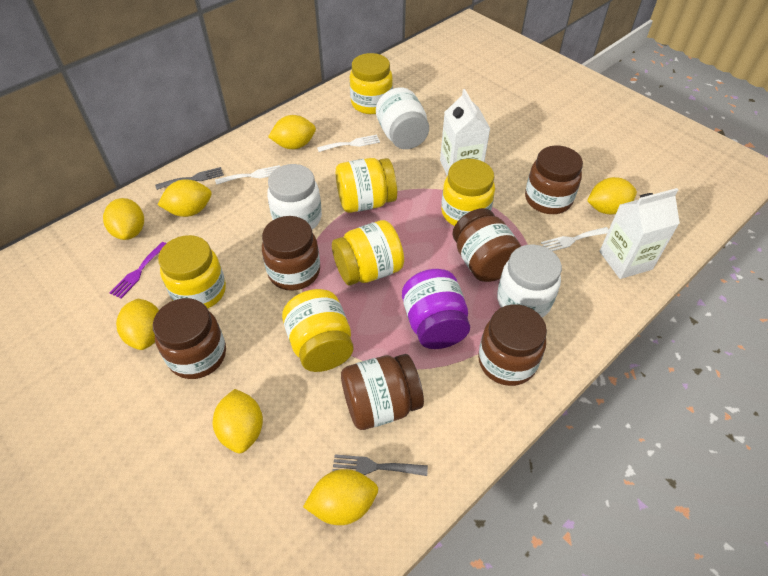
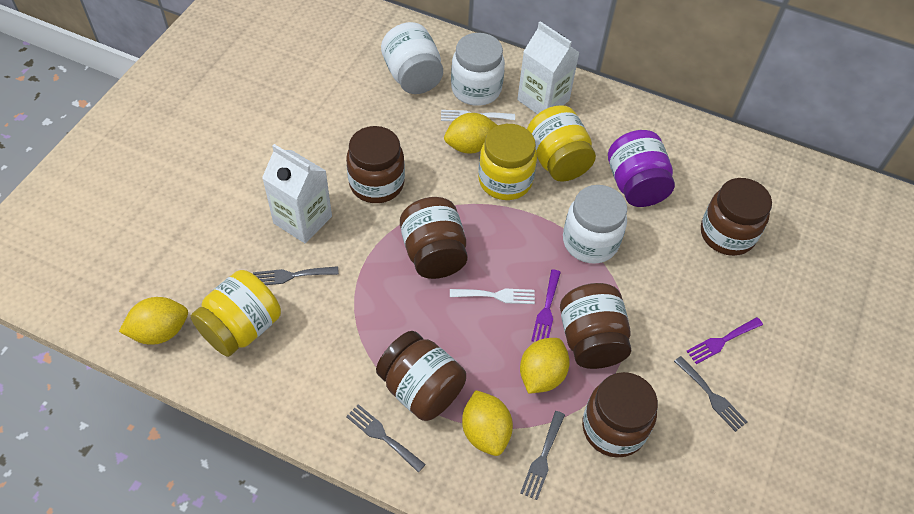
grey fork: [155,167,224,190] [332,454,428,476] = 2 -> [253,266,339,285] [346,404,426,473] [520,411,565,500] [674,356,747,432] = 4
purple fork: [110,242,166,299] = 1 -> [531,269,561,342] [687,317,763,364] = 2
white fork: [215,165,280,185] [317,135,380,152] [541,227,609,251] = 3 -> [441,110,515,121] [450,288,535,304] = 2
yellow jar: [158,235,226,309] [282,289,354,372] [332,220,404,286] [336,158,397,213] [350,53,393,114] [441,159,495,226] = 6 -> [191,270,281,357] [478,124,537,200] [527,105,596,182] = 3
yellow lemon: [103,198,144,240] [116,299,159,350] [158,179,211,217] [213,389,263,453] [268,115,316,149] [303,469,378,525] [587,177,637,215] = 7 -> [119,297,188,345] [444,113,498,154] [462,390,513,456] [520,338,570,394] = 4

